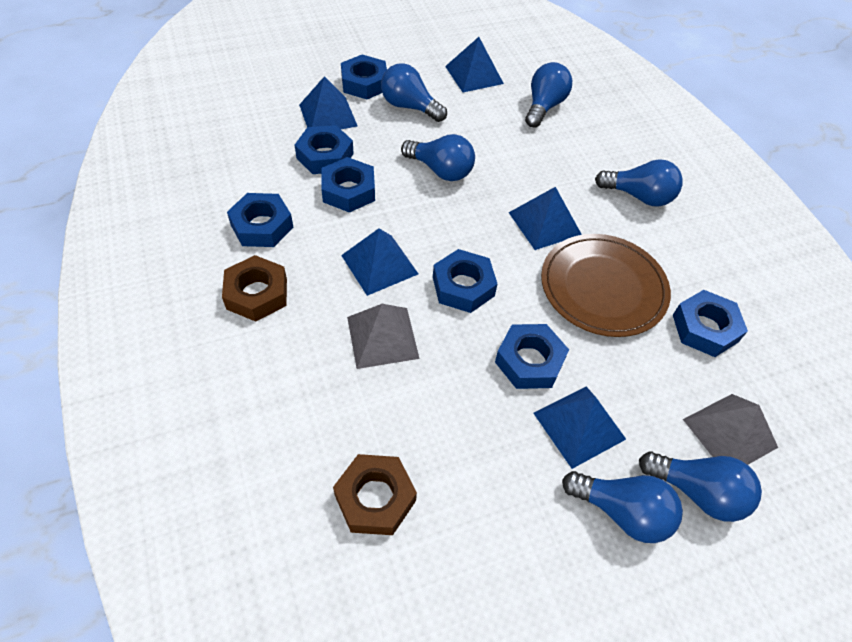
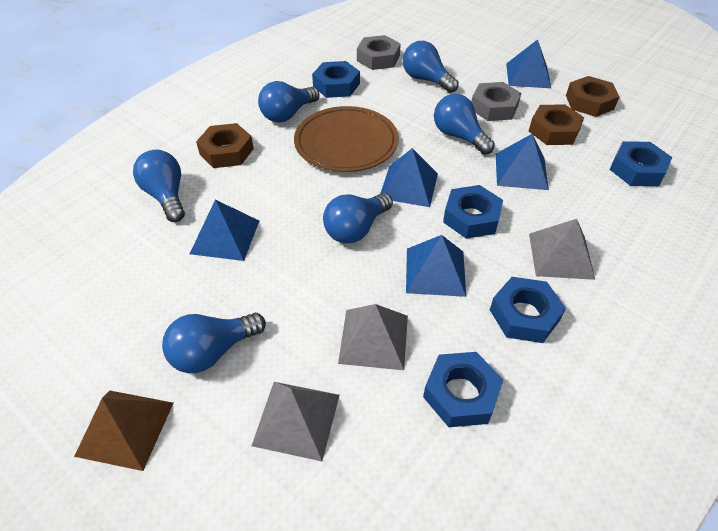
blue nut: [227,193,293,247] [295,125,354,174] [321,157,375,213] [341,54,387,99] [433,249,498,313] [495,324,569,389] [673,290,748,357] = 7 -> [312,61,360,98] [423,352,503,427] [443,185,503,239] [490,277,566,343] [609,141,672,186] = 5
brown nut: [222,255,287,322] [333,454,417,535] = 2 -> [196,123,254,168] [529,104,584,145] [566,76,619,117] = 3
brown pyramid: none = 0 -> [74,390,173,471] = 1
grey nut: none = 0 -> [357,35,401,70] [471,82,521,121] = 2
grey pyramid: [347,304,420,369] [683,394,778,465] = 2 -> [252,382,340,461] [338,304,408,370] [529,219,595,280] = 3

